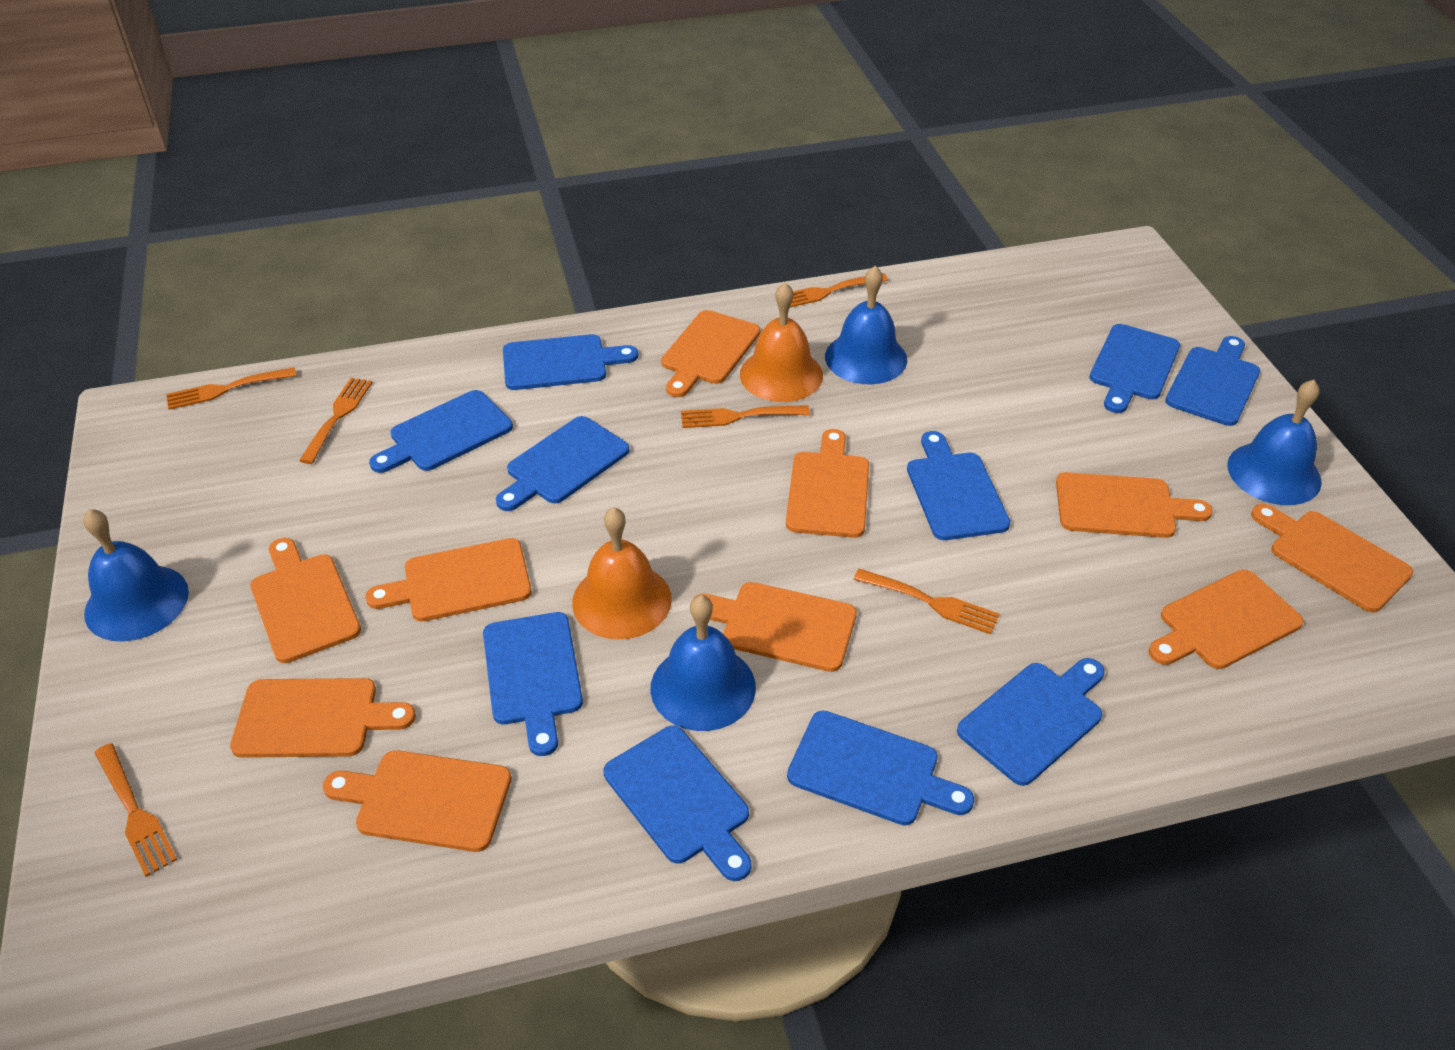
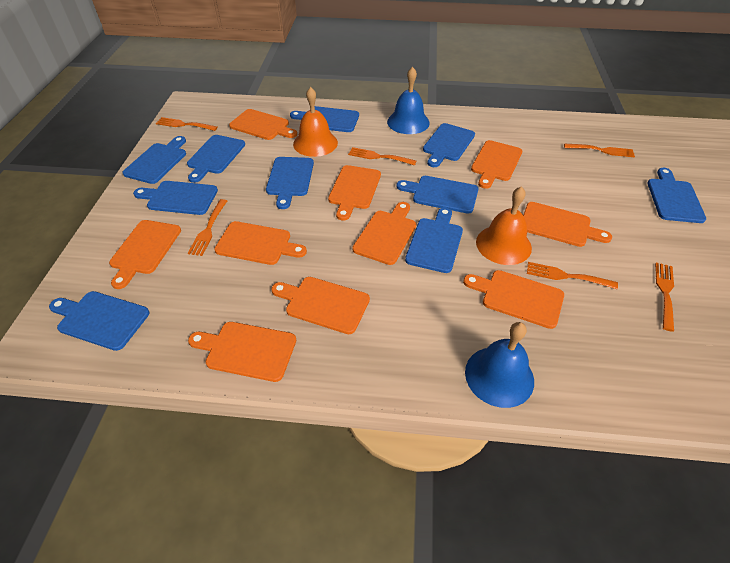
blue bell: [83,509,189,641] [650,595,756,731] [825,266,907,384] [1227,380,1322,505] = 4 -> [387,67,430,134] [465,322,534,408] = 2

